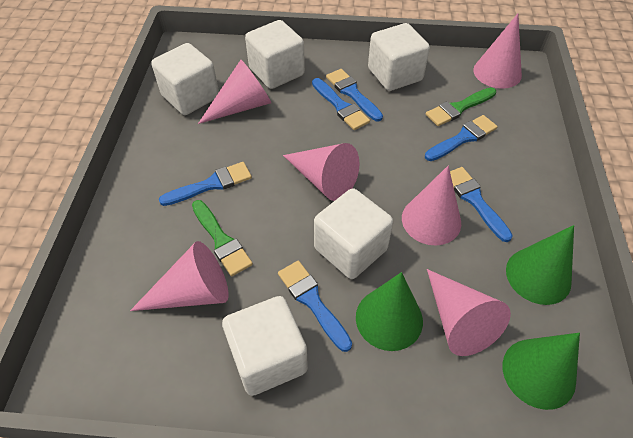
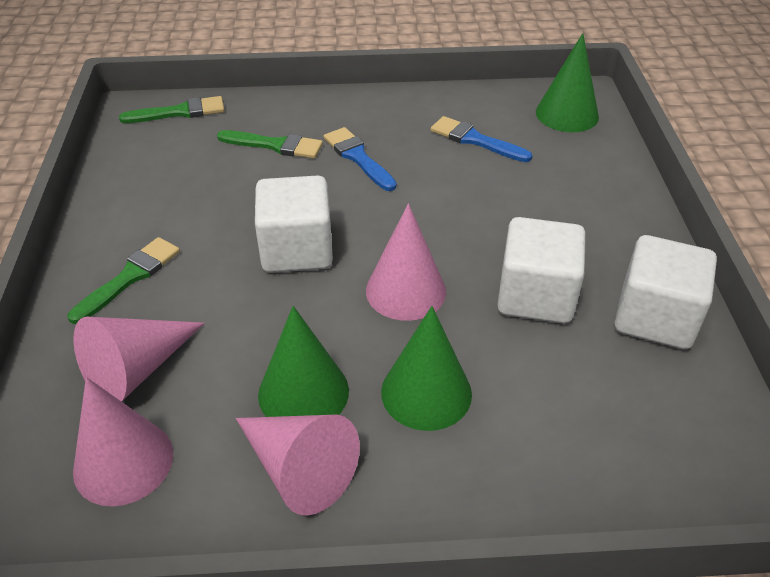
blue brush: [159,162,252,206] [278,261,352,352] [312,78,370,130] [326,69,383,122] [425,115,498,161] [450,167,513,242] = 6 -> [324,127,397,191] [431,116,532,162] = 2
green brush: [192,200,253,276] [426,88,496,126] = 2 -> [68,237,180,324] [119,96,225,123] [217,130,323,158] = 3
pink cone: [130,241,229,311] [198,60,271,124] [283,143,359,201] [402,166,461,245] [427,269,511,356] [473,14,522,89] = 6 -> [73,317,204,402] [73,377,173,506] [236,414,360,516] [366,203,446,321] = 4
white cube: [151,43,219,115] [222,296,308,396] [245,20,305,89] [314,189,393,279] [368,23,430,91] = 5 -> [255,175,333,273] [497,217,586,324] [615,235,717,350] = 3

